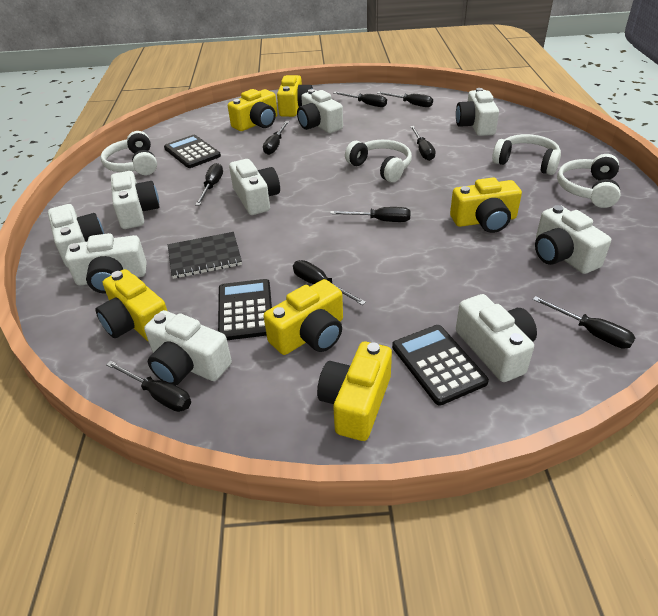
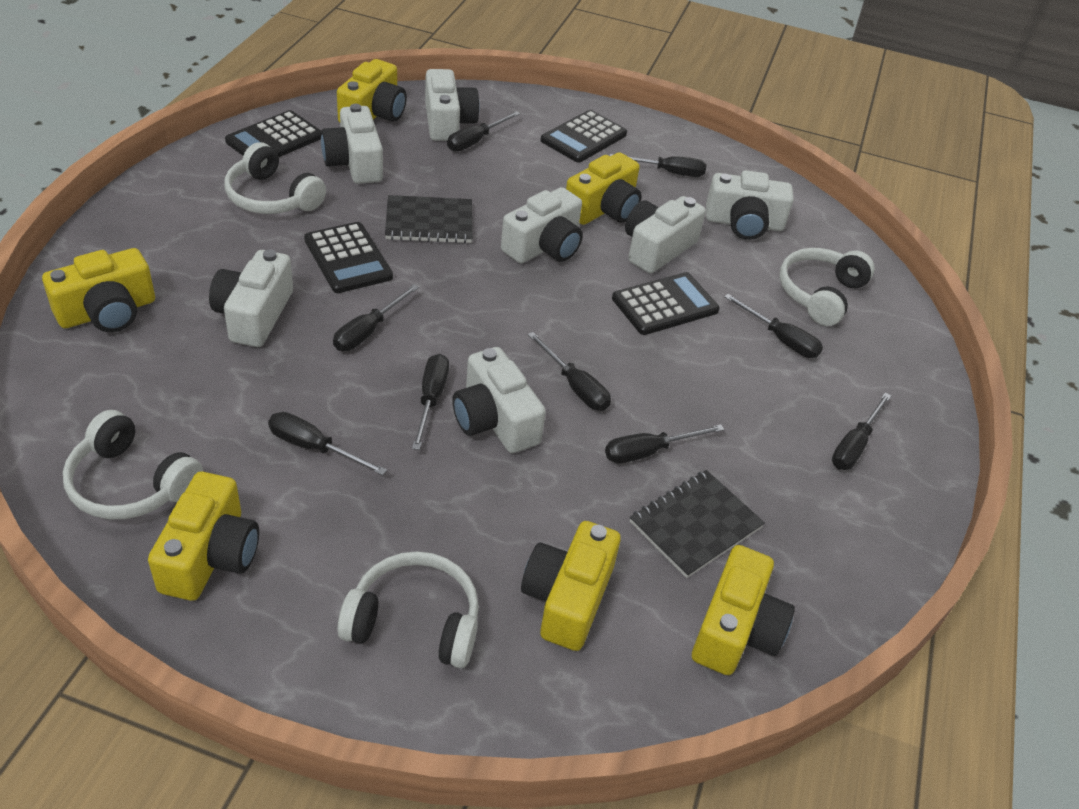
black calculator: [164,135,221,168] [218,279,272,340] [392,325,489,406] = 3 -> [225,110,321,157] [304,222,393,293] [540,110,627,163] [612,272,720,335] = 4
black notebook: [168,232,242,279] = 1 -> [385,195,472,243] [629,470,765,578] = 2
white camera: [48,204,104,267] [65,233,147,294] [111,171,160,229] [144,310,232,385] [229,159,280,215] [297,89,343,133] [456,88,499,136] [456,294,537,382] [535,205,611,274] = 9 -> [209,249,293,347] [321,104,383,184] [425,69,480,141] [452,347,546,453] [501,187,583,263] [625,196,706,273] [706,170,794,240] = 7

